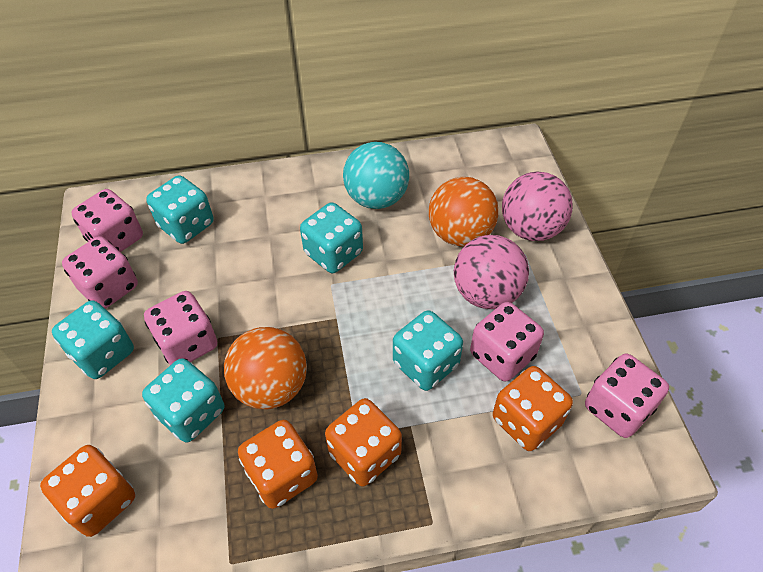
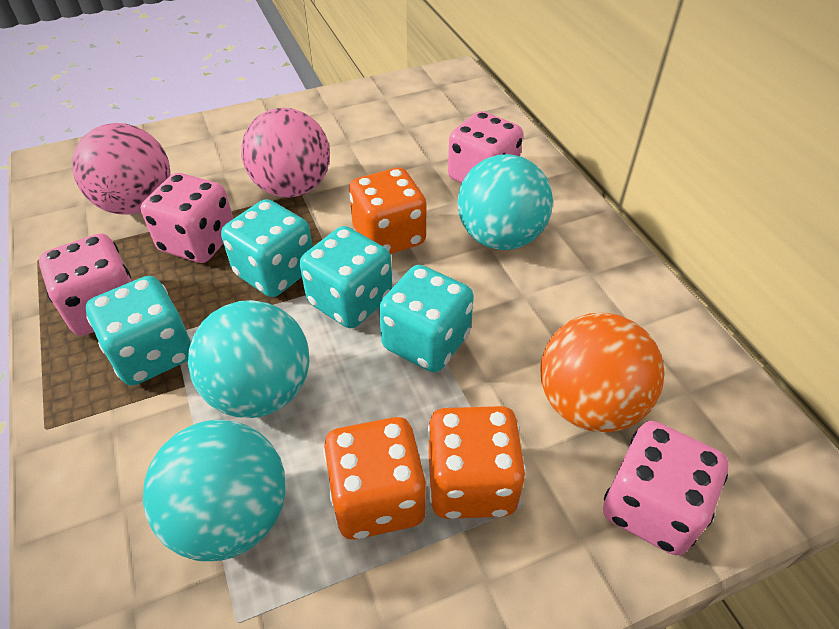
orange ball: [224,327,307,409] [429,177,499,247] = 2 -> [540,313,665,432] = 1
orange dice: [40,445,135,537] [238,420,318,509] [325,398,402,487] [493,366,573,451] = 4 -> [323,417,427,540] [349,167,427,254] [427,406,526,519] = 3
pink dice: [62,236,138,309] [71,189,143,252] [144,291,217,365] [470,302,544,381] [585,353,669,438] = 5 -> [39,233,132,336] [141,173,233,263] [448,111,523,183] [603,421,728,555] = 4
turquoise ball: [343,142,409,209] = 1 -> [143,420,286,561] [188,300,309,418] [458,154,553,250] = 3
turquoise dice: [52,300,134,379] [142,358,224,443] [146,175,213,244] [300,202,363,273] [393,310,463,391] = 5 -> [86,276,192,386] [221,199,313,297] [300,226,392,328] [379,265,474,372] = 4

